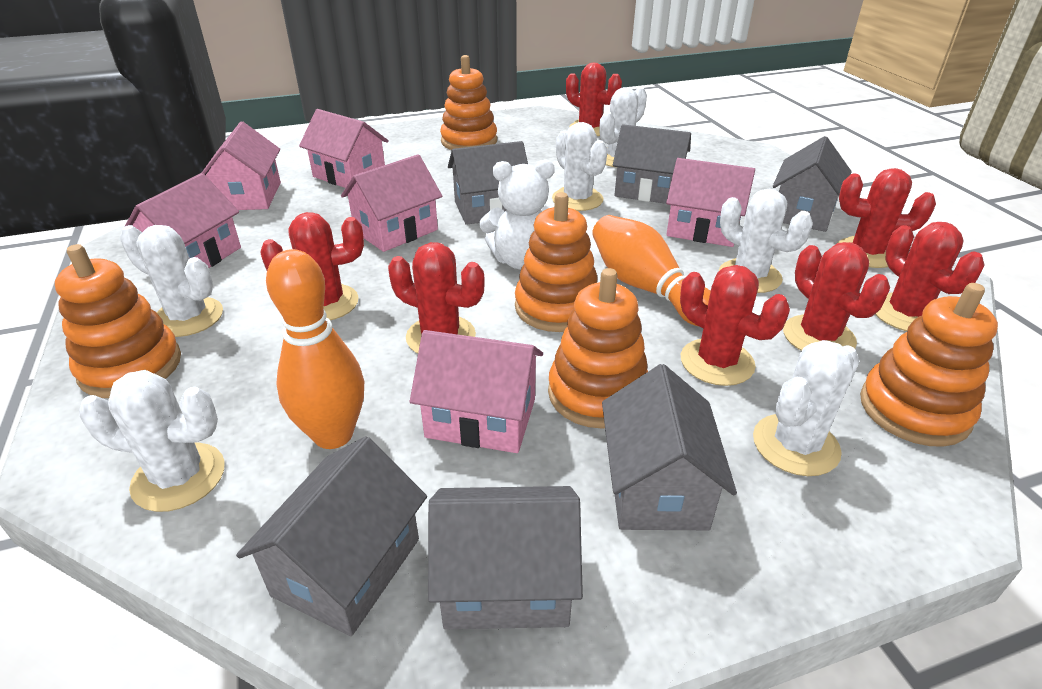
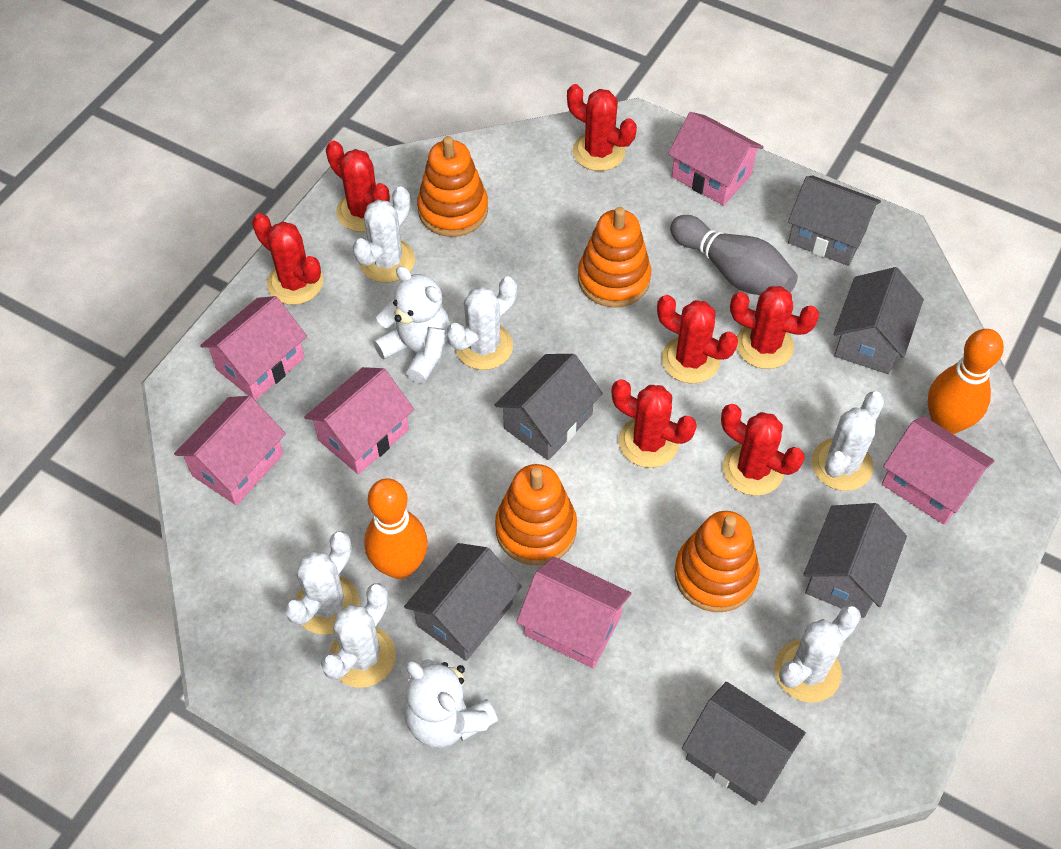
grey bowling pin: none = 0 -> [670,215,798,295] = 1
orange stacking toy: [55,244,181,398] [440,55,497,150] [515,192,598,332] [548,268,648,429] [860,283,998,447] = 5 -> [417,136,488,237] [495,464,577,565] [578,207,651,308] [674,511,760,612] = 4
white teddy bear: [479,159,555,270] = 1 -> [373,266,450,383] [404,659,498,748] = 2

